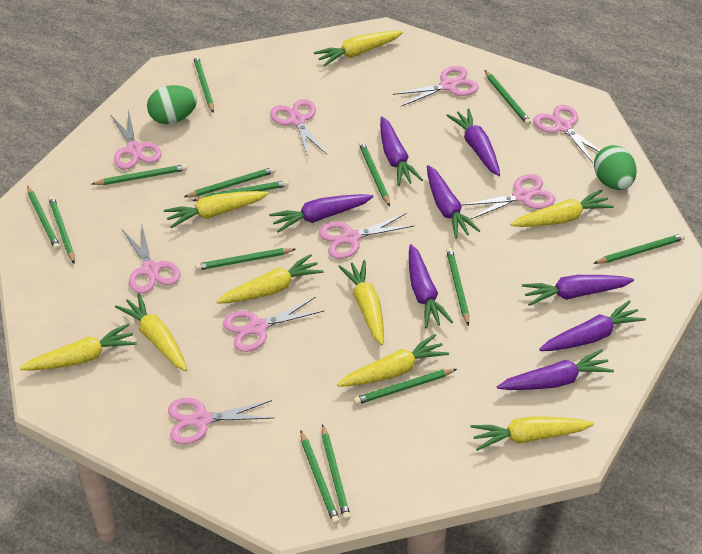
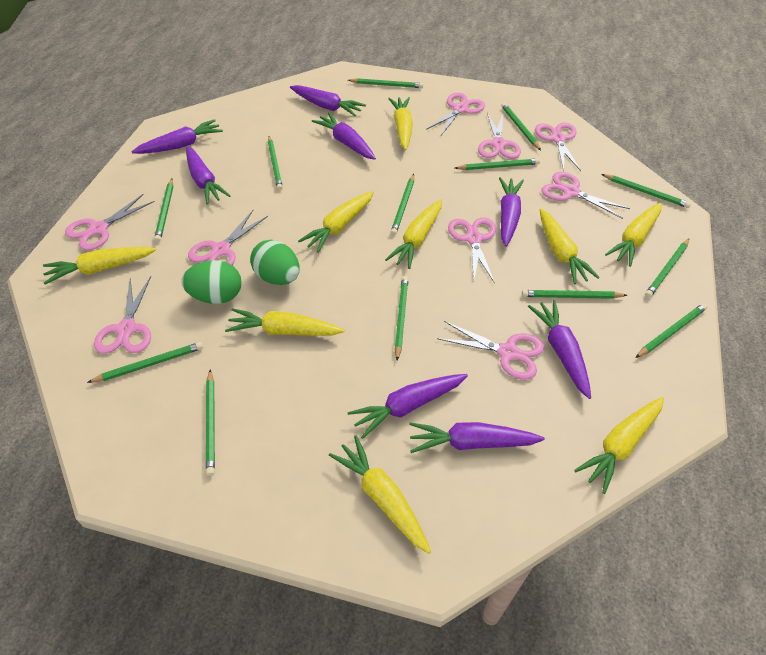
green pencil: [27,186,60,250] [48,196,75,263] [92,164,187,185] [184,167,276,197] [192,180,289,201] [193,55,214,113] [195,248,296,270] [300,430,340,524] [322,424,351,520] [354,369,457,405] [359,141,390,206] [446,247,469,326] [484,70,531,125] [593,233,685,264] = 14 -> [87,342,203,383] [154,179,173,242] [206,370,215,476] [268,136,283,190] [348,78,423,88] [391,174,414,235] [395,276,408,361] [455,158,540,170] [501,103,541,150] [522,290,627,299] [601,174,691,208] [635,303,708,358] [645,239,689,298] = 13

